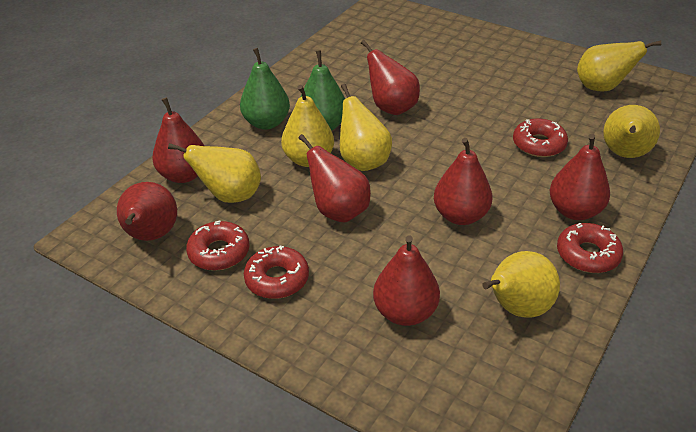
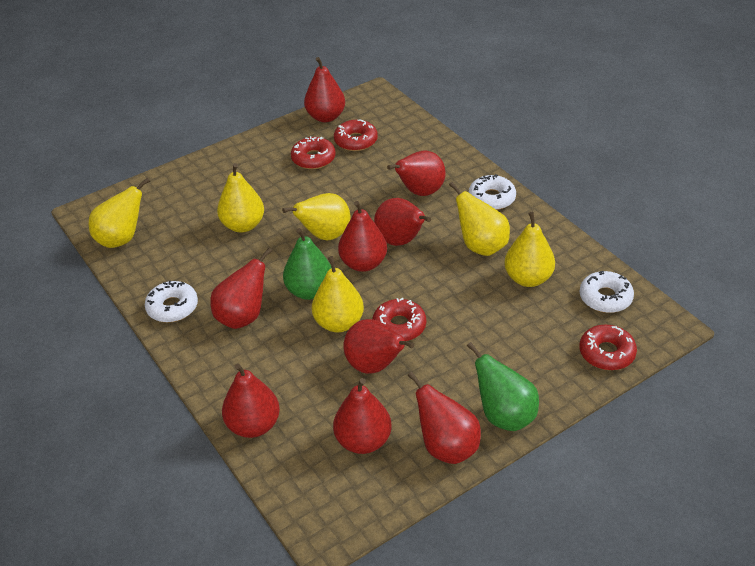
red pear: [117,182,177,241] [152,97,204,183] [299,134,371,223] [361,40,420,115] [373,235,440,326] [434,138,492,225] [550,134,610,220] = 7 -> [210,248,272,329] [222,363,280,438] [304,57,345,122] [333,378,392,454] [338,201,387,272] [343,319,414,374] [374,198,431,246] [387,151,446,196] [408,372,481,464] = 9
white donut: none = 0 -> [145,281,198,323] [469,174,516,210] [580,271,634,313] = 3

